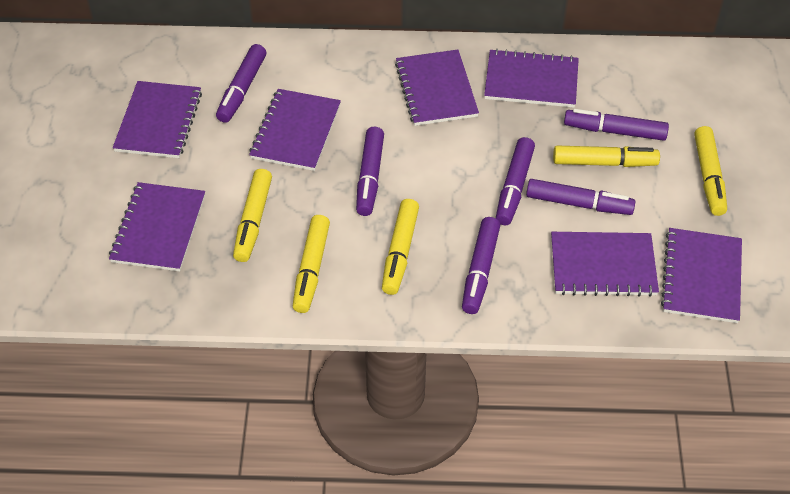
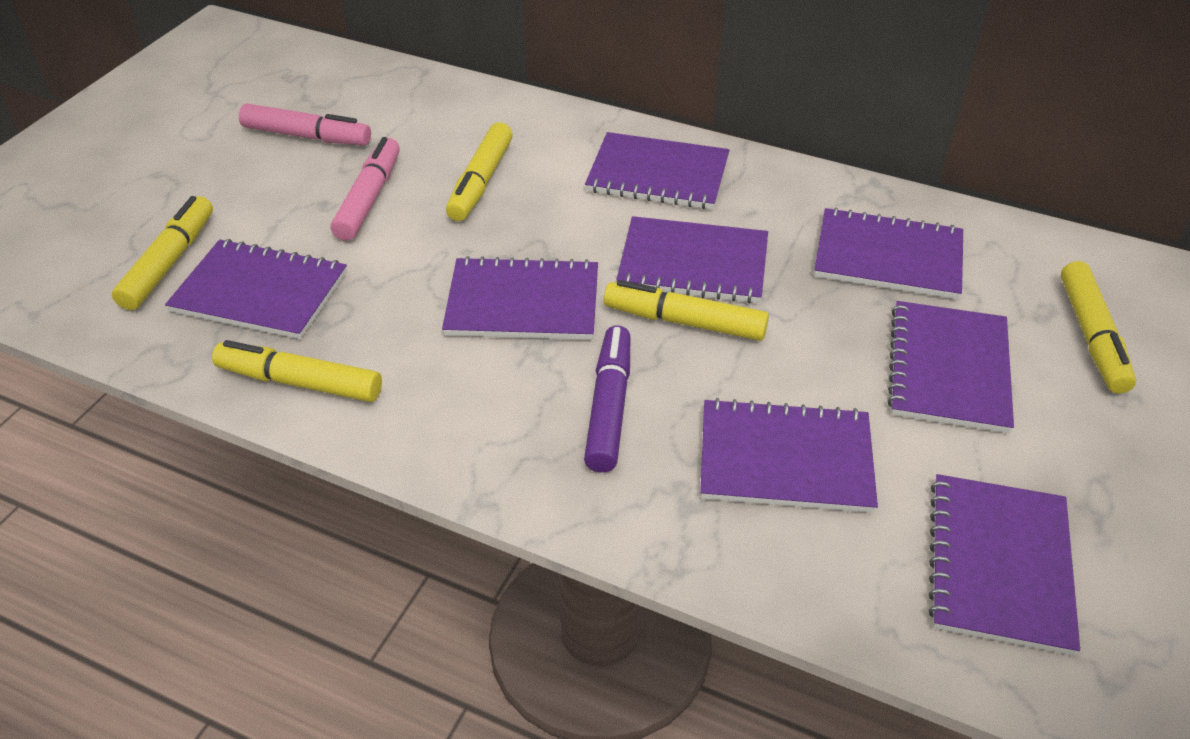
pink marker: none = 0 -> [239,103,371,145] [331,137,400,241] = 2
purple marker: [216,44,266,123] [356,127,384,216] [462,217,500,314] [496,137,535,225] [526,179,636,215] [564,109,669,141] = 6 -> [584,325,630,473] = 1
purple notebook: [109,182,205,271] [113,81,202,158] [249,89,341,171] [395,49,479,126] [484,49,579,108] [551,232,659,297] [661,228,742,323] = 7 -> [165,239,347,339] [442,256,598,340] [585,132,729,209] [616,216,768,303] [700,398,878,513] [814,207,963,299] [888,301,1014,433] [928,474,1080,655] = 8

